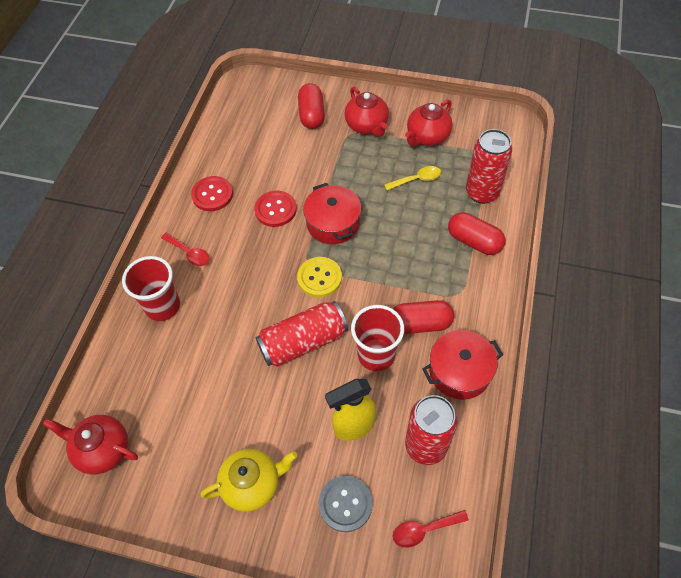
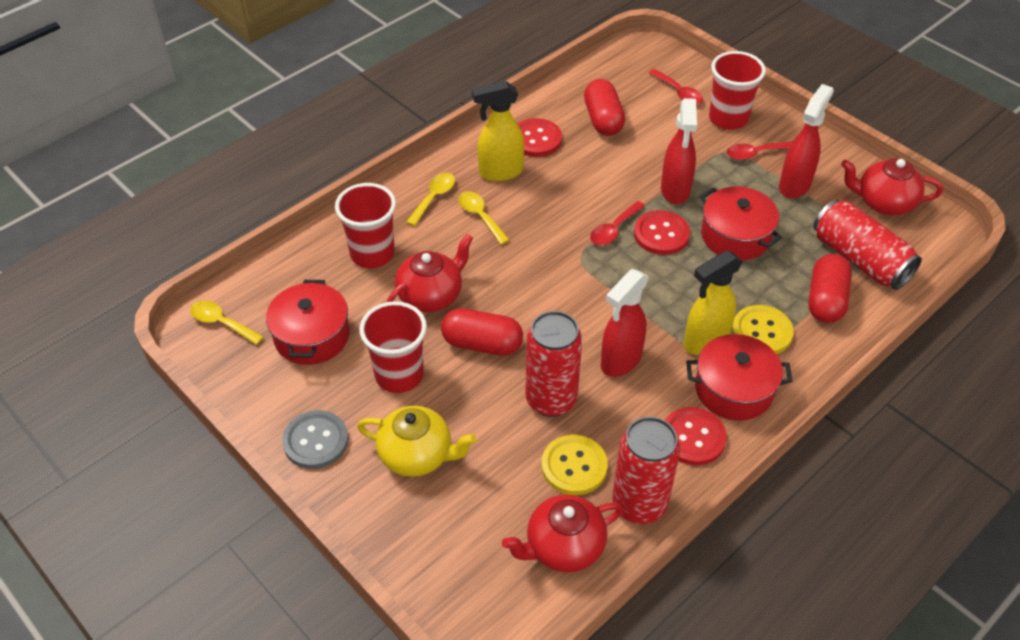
red button: [191,176,233,211] [254,191,297,227] = 2 -> [518,118,562,157] [634,210,690,255] [665,407,727,466] = 3
red cup: [122,256,180,321] [351,305,404,371] = 2 -> [335,183,396,268] [359,301,427,393] [709,51,766,130] = 3
red pot: [303,183,361,244] [422,330,503,400] = 2 -> [266,280,349,365] [686,334,792,421] [700,187,782,260] = 3
red spoon: [161,233,210,266] [393,510,469,548] = 2 -> [590,201,645,245] [649,69,703,105] [727,141,793,160] = 3
red spray bottle: none = 0 -> [601,269,649,377] [661,98,697,204] [779,84,834,199] = 3
yellow button: [297,257,342,298] = 1 -> [542,435,608,495] [732,305,794,354] = 2
yellow spoon: [385,166,441,190] = 1 -> [190,300,264,345] [406,173,455,226] [458,191,509,245] = 3
yellow spray bottle: [325,379,376,441] = 1 -> [472,81,524,181] [684,250,743,355] = 2

